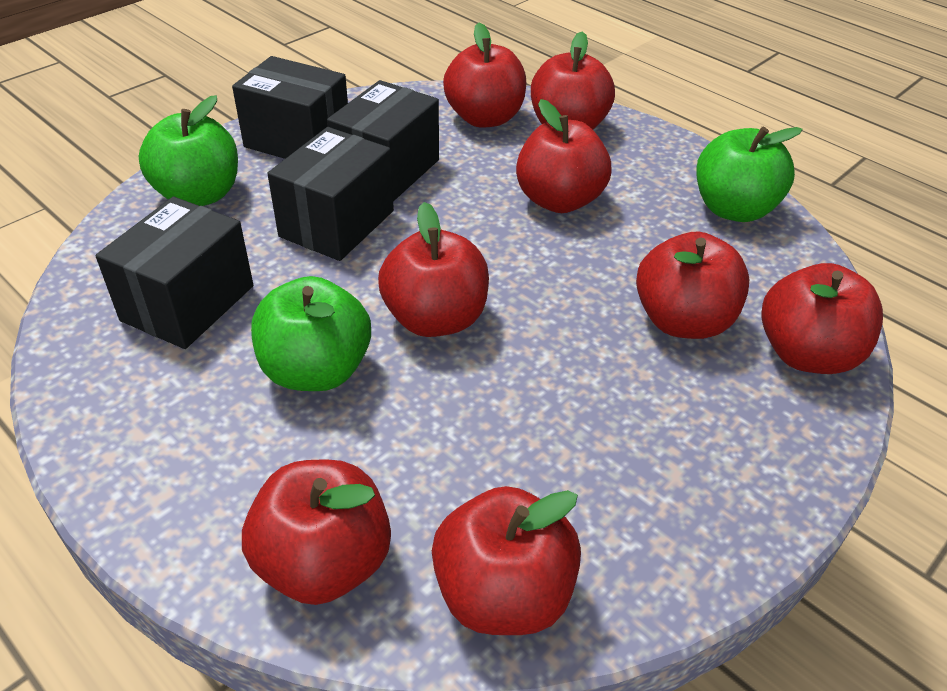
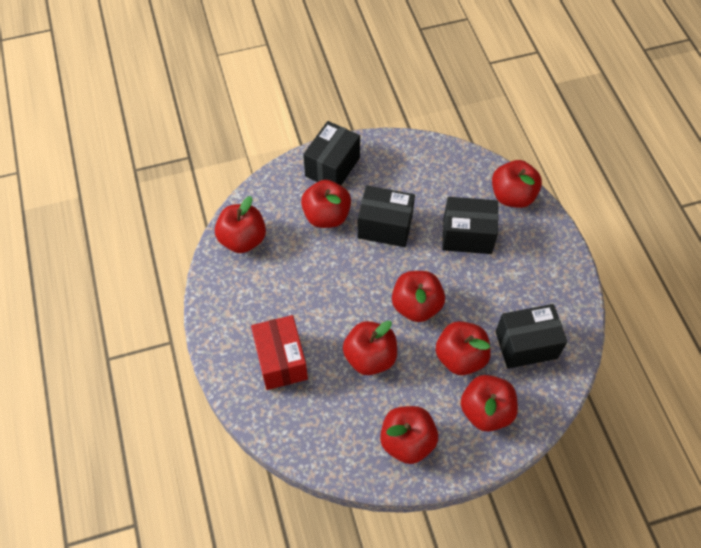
green apple: [139,95,238,206] [251,276,371,391] [696,127,803,222] = 3 -> none = 0
red box: none = 0 -> [251,315,308,390] = 1

